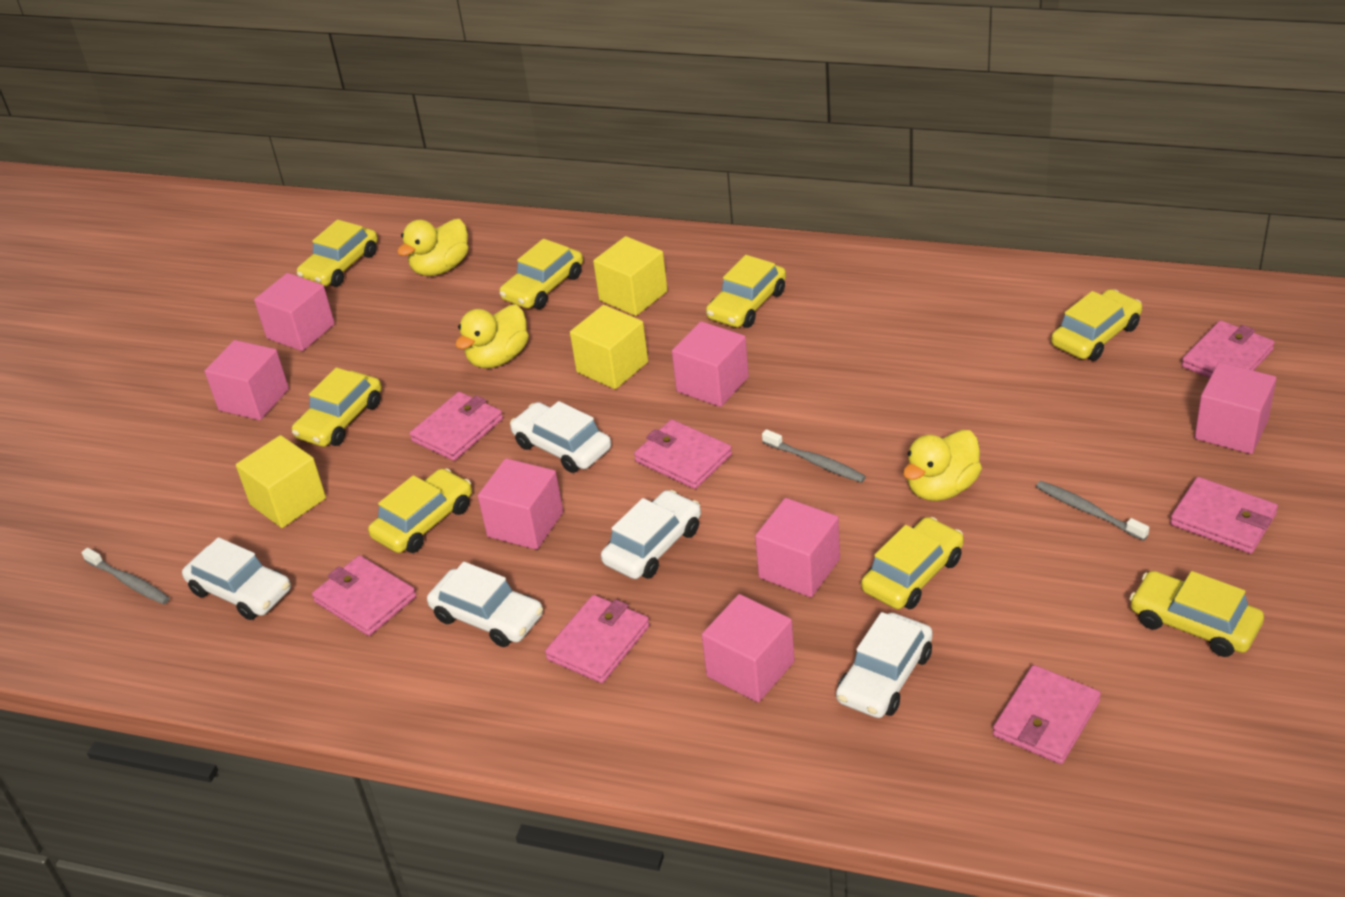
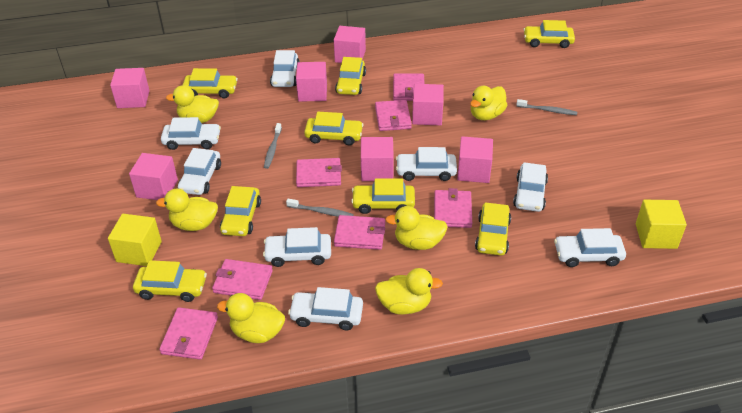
white car: [182,537,291,620] [427,562,543,647] [510,401,611,473] [601,490,701,579] [836,612,933,718] = 5 -> [161,117,221,150] [178,148,221,195] [263,227,331,267] [270,50,300,87] [288,287,363,330] [396,147,457,181] [513,162,548,212] [554,228,626,267] = 8
yellow cube: [236,435,326,528] [570,305,648,389] [593,236,668,316] = 3 -> [108,214,162,266] [636,200,687,249] = 2
yellow duck: [397,219,468,276] [455,304,529,368] [903,430,982,501] = 3 -> [156,189,218,231] [166,85,219,123] [217,293,285,343] [375,268,443,315] [385,206,448,250] [470,86,507,120] = 6

